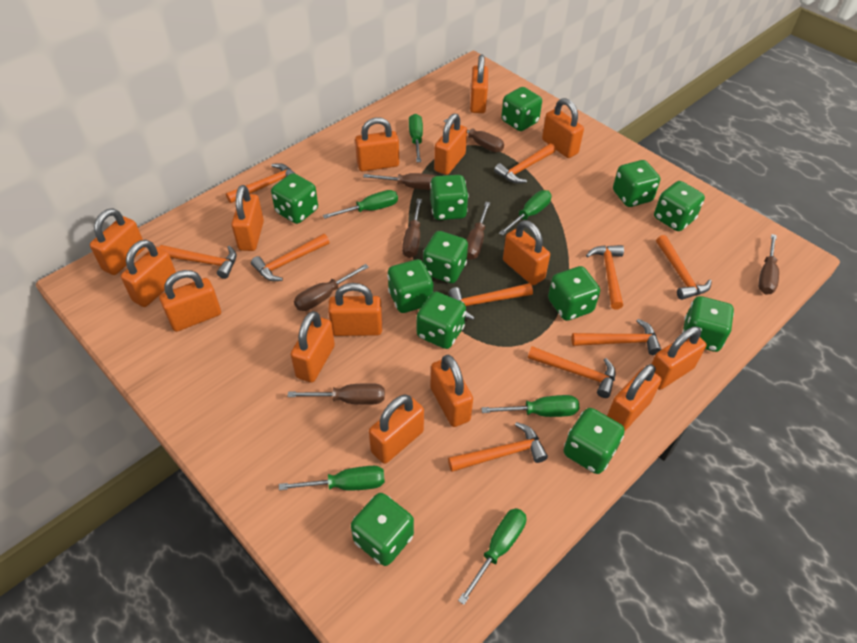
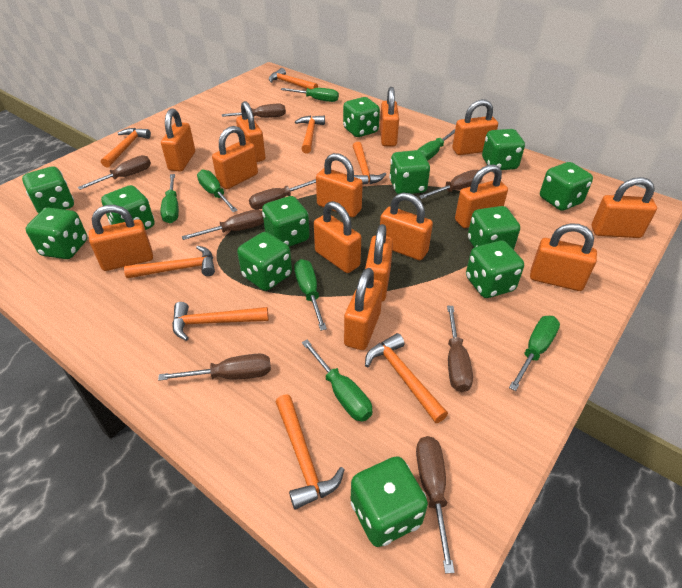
brown screwdriver: [288,383,385,405] [294,264,369,311] [363,173,435,190] [402,199,422,258] [444,119,504,152] [467,202,490,260] [758,234,779,295] = 7 -> [78,155,151,190] [158,353,271,381] [182,209,264,240] [222,103,286,118] [249,179,316,210] [416,436,455,574] [419,170,483,199] [447,306,473,392] = 8
green screwdriver: [279,466,385,491] [323,190,398,219] [409,114,423,162] [458,508,526,605] [481,395,579,417] [499,190,552,236] = 6 -> [161,174,179,223] [197,170,238,212] [281,88,339,102] [294,259,327,331] [302,340,372,422] [418,129,455,161] [509,316,560,391] = 7
orange hammer: [159,245,236,279] [226,163,295,203] [251,234,329,281] [448,422,548,472] [449,283,533,320] [494,143,556,183] [528,346,616,398] [571,319,662,355] [586,245,624,309] [656,235,712,300] = 10 -> [101,128,151,167] [124,246,215,278] [172,302,268,341] [269,68,318,89] [276,394,345,510] [295,116,325,153] [353,142,386,184] [365,333,448,423] = 8
orange padlock: [90,208,145,275] [121,240,176,307] [159,270,221,332] [231,185,264,251] [290,311,335,383] [328,283,382,336] [355,117,399,171] [369,395,424,464] [430,355,473,427] [434,113,467,175] [470,55,488,113] [503,220,550,285] [542,98,584,158] [607,364,661,431] [651,326,707,390] = 15 -> [89,205,153,271] [161,108,195,171] [212,126,258,189] [236,101,265,162] [314,201,361,273] [316,153,363,217] [344,268,383,350] [365,224,393,302] [380,87,399,146] [380,192,433,260] [452,99,498,155] [455,164,508,228] [530,223,597,291] [592,177,657,238] = 14

